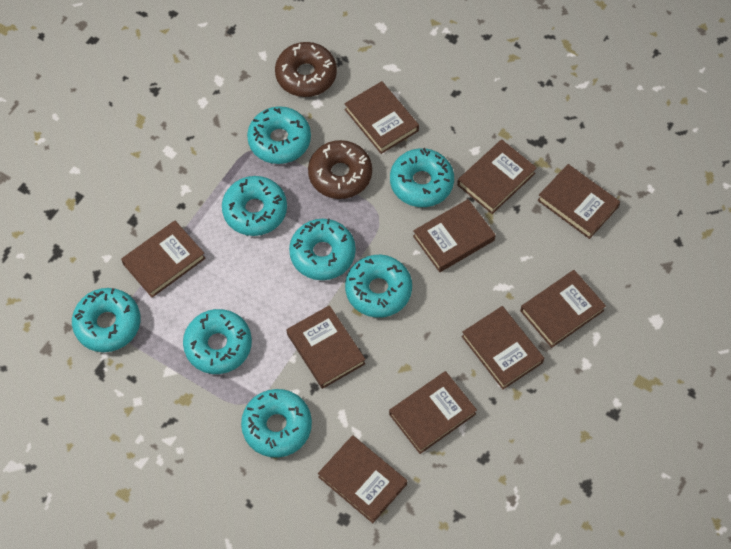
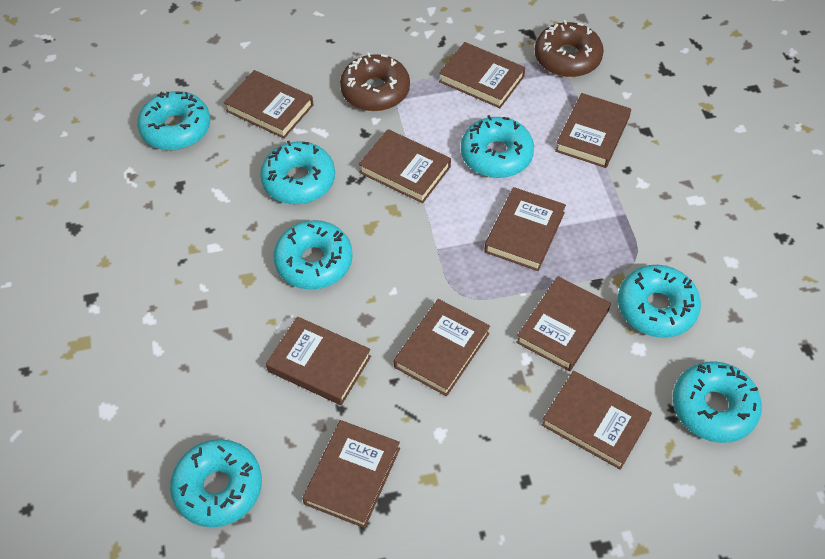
turquoise donut: [72,288,141,352] [183,309,252,374] [222,176,287,236] [241,389,312,458] [247,106,311,164] [289,219,356,280] [345,255,412,318] [390,148,454,207] = 8 -> [137,91,210,151] [170,439,262,527] [260,141,335,204] [273,220,353,290] [461,115,534,178] [618,265,701,338] [673,361,762,443] = 7

